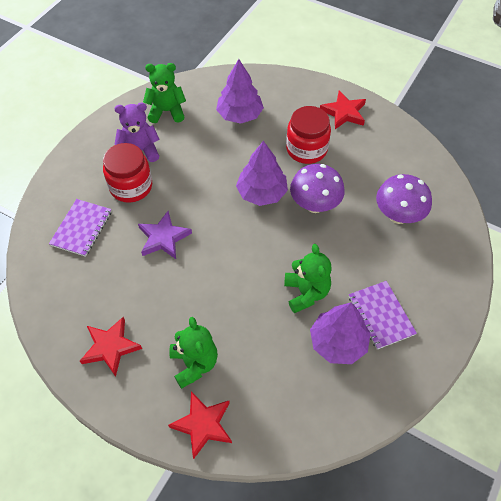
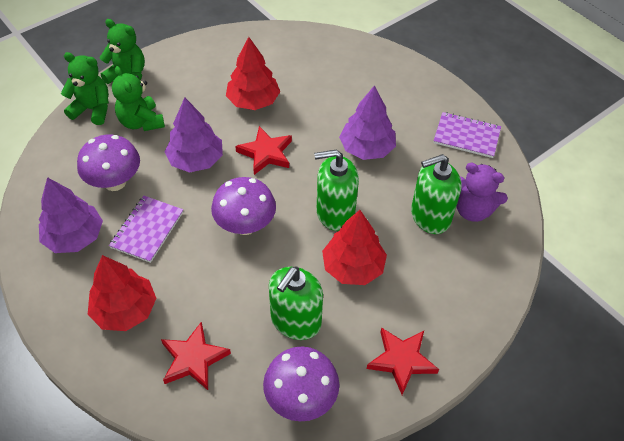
green soap dispenser: none = 0 -> [269,266,323,340] [314,149,359,231] [411,154,461,234] = 3
purple mushroom: [290,164,345,213] [376,174,432,224] = 2 -> [77,134,140,191] [211,177,276,235] [263,347,339,421] = 3
purple star: [138,211,192,259] = 1 -> none = 0
red jar: [103,143,152,203] [286,106,331,164] = 2 -> none = 0
red tree: none = 0 -> [88,255,156,331] [226,37,280,110] [322,210,387,285] = 3

